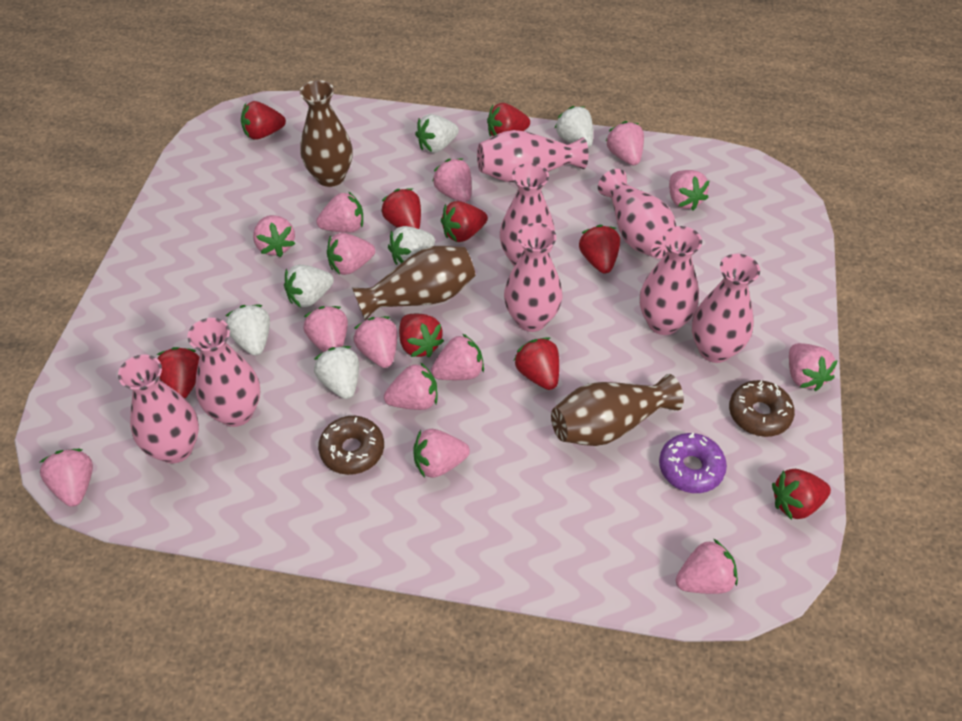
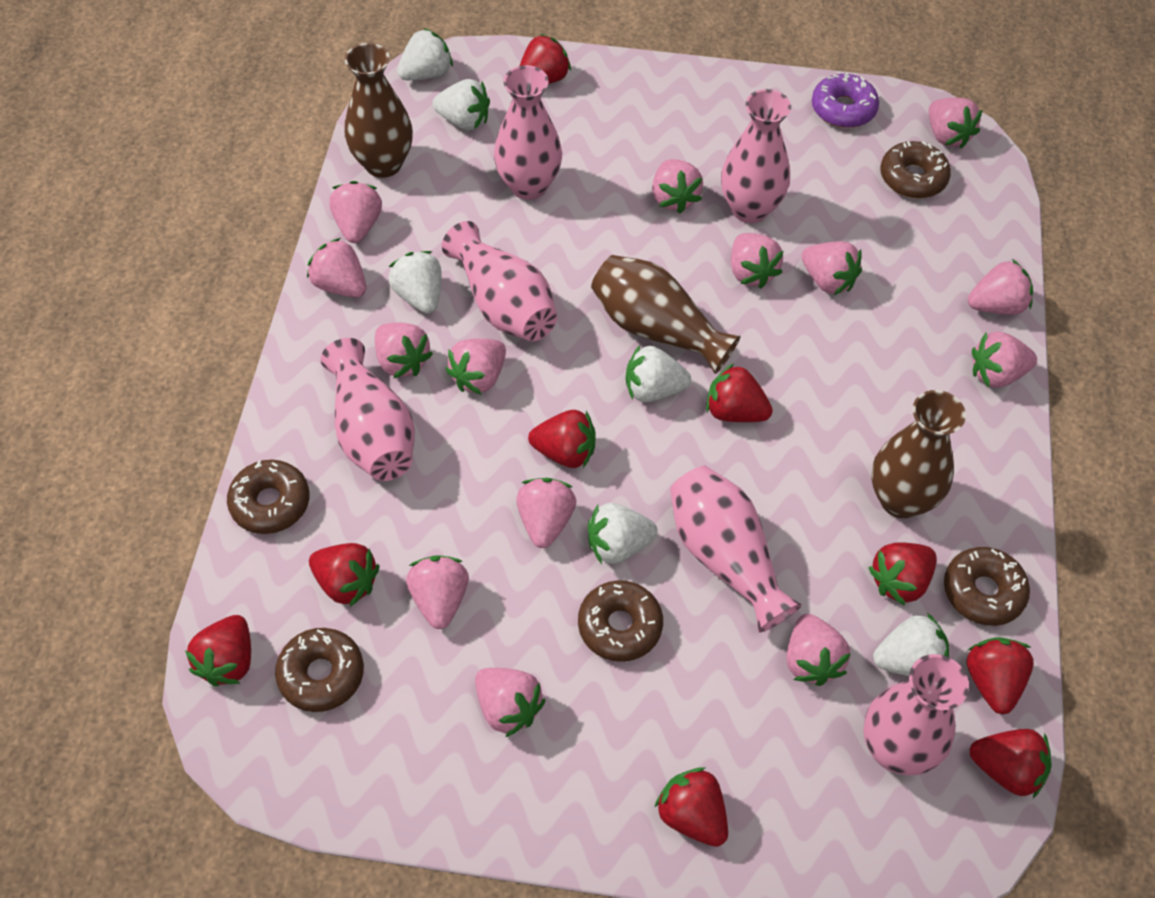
brown donut: [318,416,384,475] [729,380,795,437] = 2 -> [227,460,309,534] [275,628,364,712] [578,580,663,662] [881,141,951,198] [944,547,1030,626] = 5
pink vase: [118,355,199,463] [187,318,260,427] [477,130,589,182] [500,163,555,266] [504,223,563,332] [598,169,676,258] [640,226,702,335] [692,254,760,363] = 8 -> [321,338,415,481] [442,221,557,341] [494,65,562,200] [670,466,802,632] [721,89,791,223] [864,654,969,775] = 6

